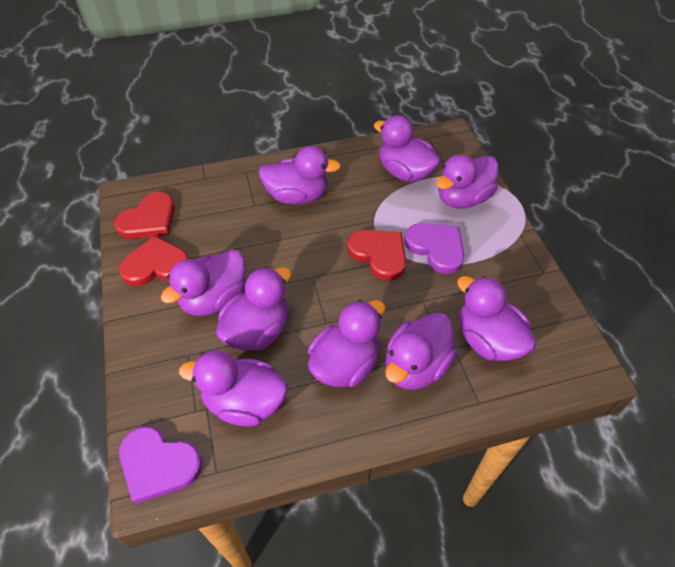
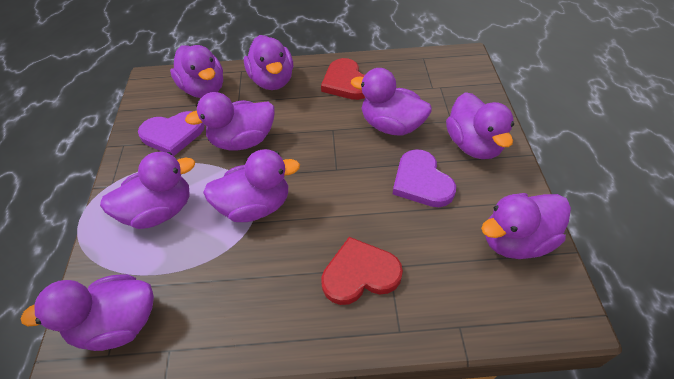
red heart: [114,192,175,239] [119,236,189,286] [347,230,406,281] = 3 -> [321,58,365,100] [321,237,403,305] = 2

